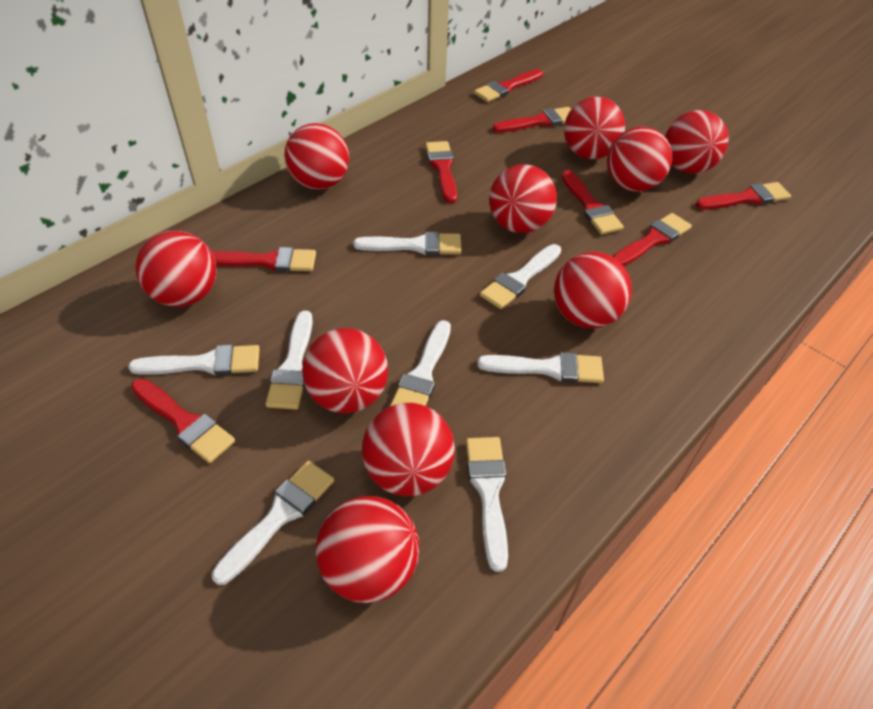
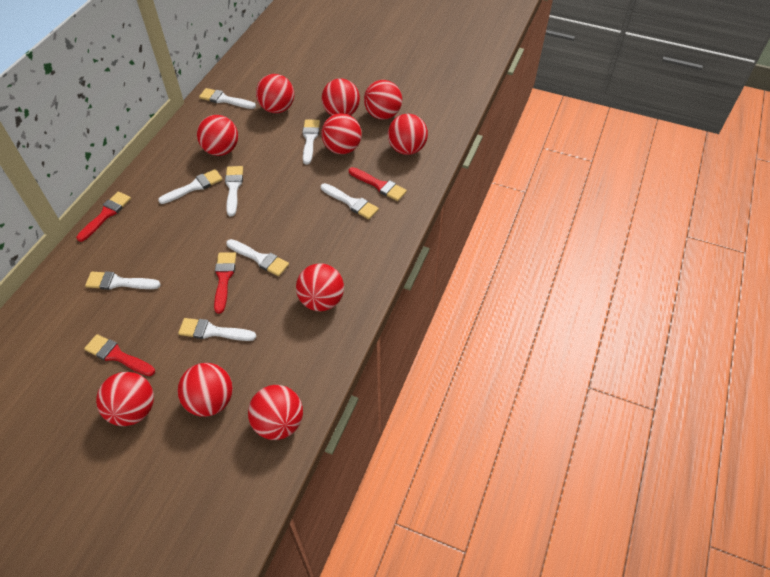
red brush: [131,378,235,463] [212,247,316,272] [425,141,457,203] [474,69,543,102] [492,107,571,133] [561,170,624,235] [613,213,692,266] [696,182,791,210] = 8 -> [76,192,131,242] [84,334,155,376] [214,252,236,314] [349,167,407,201] = 4

